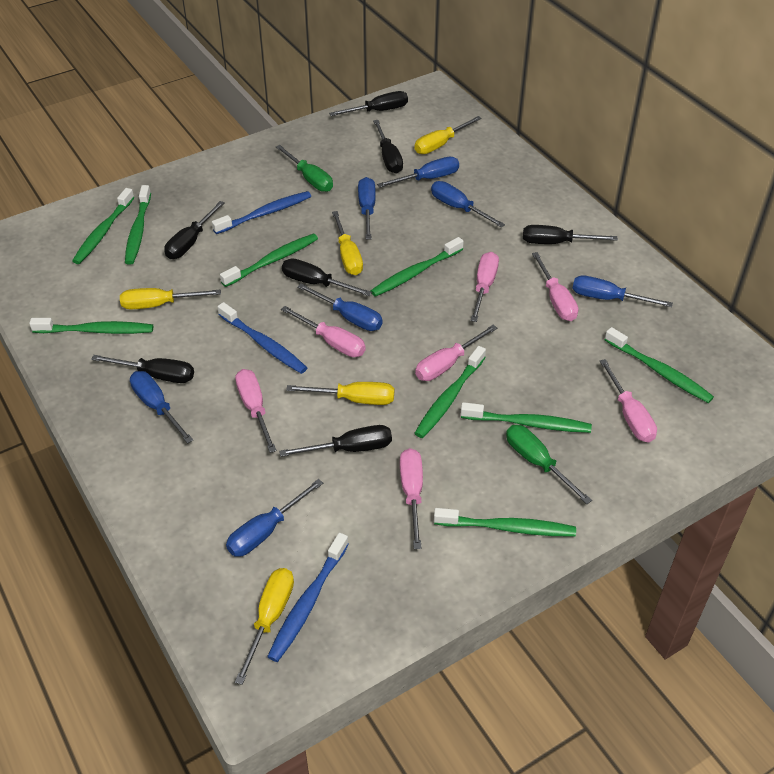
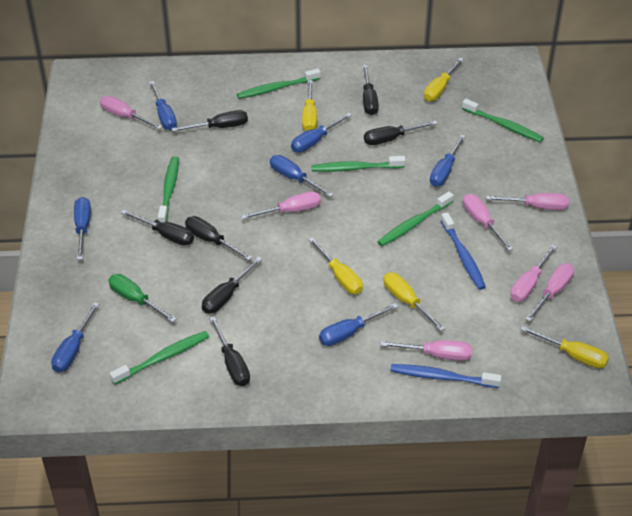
blue toothbrush: [212,191,311,234] [218,302,307,374] [267,533,349,662] = 3 -> [390,364,501,388] [441,212,486,290] = 2
green screwdriver: [276,145,333,192] [506,425,592,504] = 2 -> [108,274,177,322] = 1
green toothbrush: [29,318,153,334] [72,188,134,264] [125,185,151,265] [220,234,318,287] [371,237,464,297] [415,346,486,438] [434,508,576,536] [461,402,592,433] [605,327,714,403] = 9 -> [110,331,209,385] [158,156,179,223] [237,68,321,99] [311,156,405,172] [377,192,454,246] [462,99,544,143] = 6

